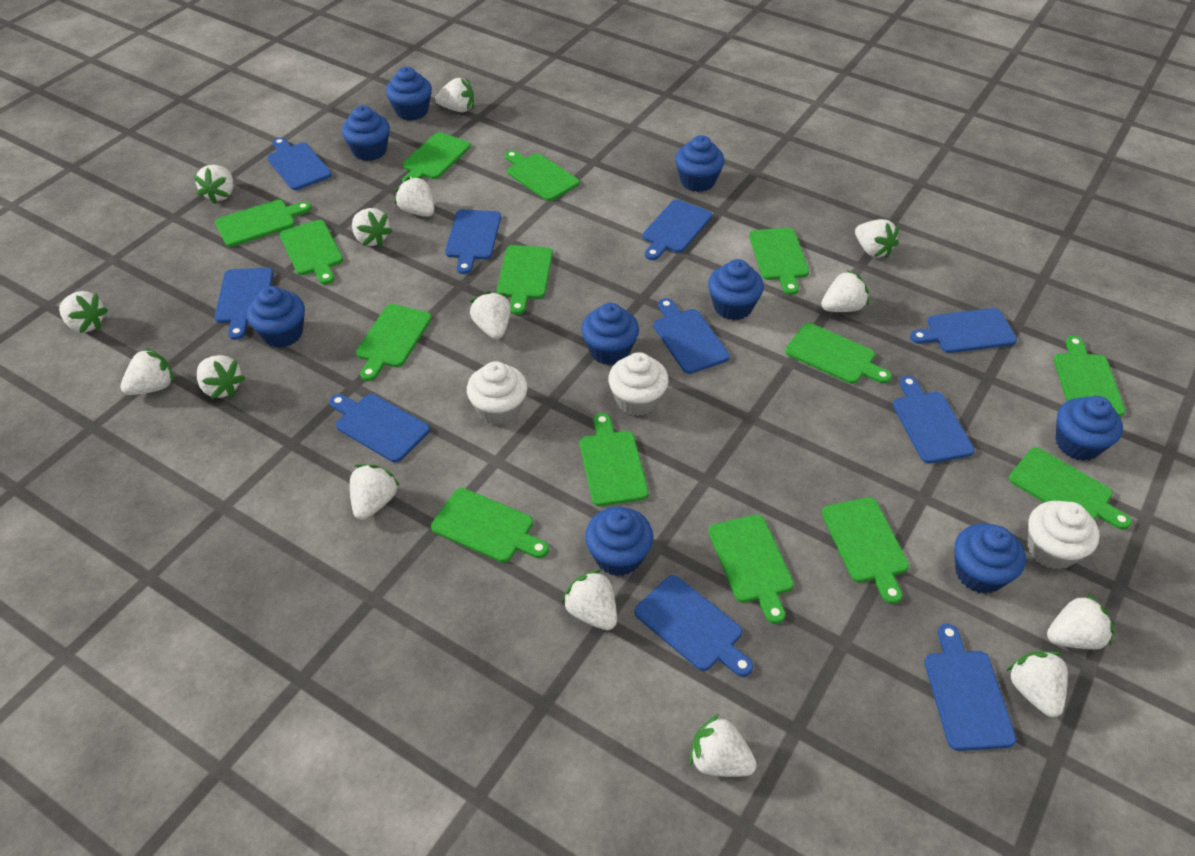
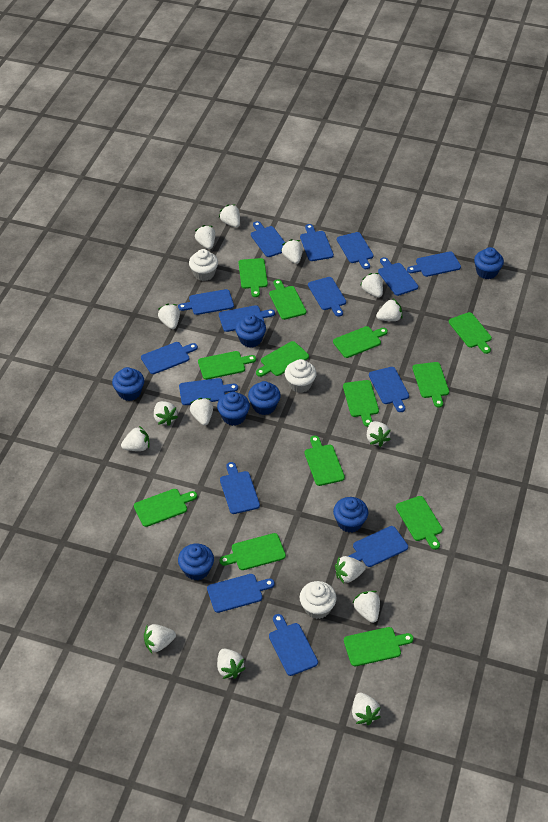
blue cupcake: [247,286,305,348] [342,105,390,161] [386,67,432,121] [581,303,639,365] [585,507,653,576] [675,135,725,192] [708,259,764,320] [954,523,1026,594] [1056,396,1123,461] = 9 -> [112,367,144,401] [178,544,214,581] [217,392,250,426] [235,315,266,348] [248,381,281,415] [333,497,368,532] [474,247,504,279] = 7
blue cutting board: [215,268,273,340] [267,137,332,190] [329,394,430,462] [445,209,501,274] [634,575,753,677] [642,199,712,260] [653,298,730,374] [893,376,975,464] [910,308,1017,353] [924,624,1016,751] = 10 -> [141,342,198,374] [178,289,234,315] [179,378,238,405] [207,574,275,613] [219,305,275,332] [220,462,260,514] [251,221,285,257] [269,614,318,676] [300,224,334,261] [308,277,346,317] [337,232,374,269] [348,526,408,567] [369,367,409,412] [378,257,418,296] [407,251,461,277] = 15
green cutting board: [215,200,312,247] [280,220,343,285] [356,304,432,381] [402,132,471,183] [431,488,549,563] [497,245,553,315] [505,150,579,201] [580,413,649,506] [709,515,794,624] [749,228,809,295] [785,323,892,384] [822,497,909,604] [1009,447,1132,530] [1054,336,1125,417] = 14 -> [134,489,197,527] [198,351,256,380] [220,533,286,570] [239,258,268,297] [256,341,309,377] [269,279,307,320] [304,436,345,486] [333,326,388,358] [343,380,379,427] [344,627,414,666] [396,496,443,550] [412,362,449,407] [449,312,492,354] = 13

